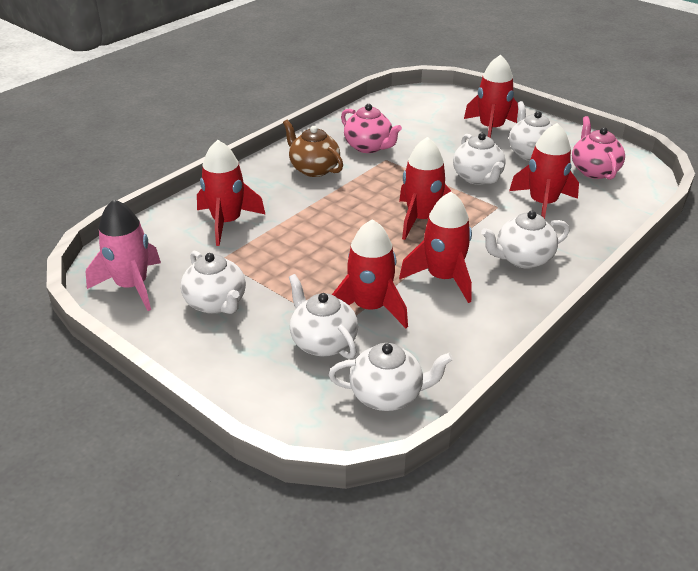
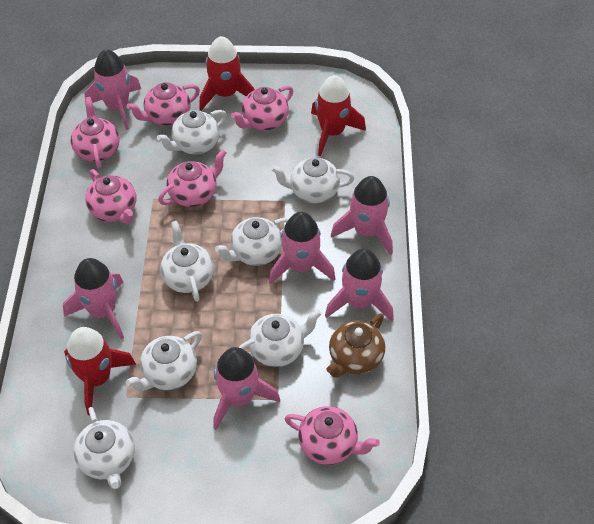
pink rocket: [85,199,161,311] = 1 -> [63,258,124,339] [85,49,141,130] [213,347,280,430] [269,212,335,285] [325,249,394,321] [331,176,393,255] = 6
pink teapot: [341,104,402,153] [572,116,625,180] = 2 -> [71,97,119,168] [85,169,136,224] [127,82,200,126] [158,149,227,207] [231,86,293,131] [285,406,380,465] = 6
red rocket: [197,140,266,246] [332,219,408,328] [399,137,452,240] [399,192,472,303] [464,55,518,138] [509,123,579,219] = 6 -> [64,327,136,415] [199,36,255,110] [311,75,366,156] = 3
white teapot: [181,250,246,314] [289,274,358,359] [329,343,453,411] [453,133,506,185] [481,211,570,269] [509,101,553,161] = 6 -> [73,407,135,489] [126,331,202,391] [157,110,227,154] [160,221,214,302] [215,217,289,266] [238,309,322,367] [271,157,354,203] = 7

